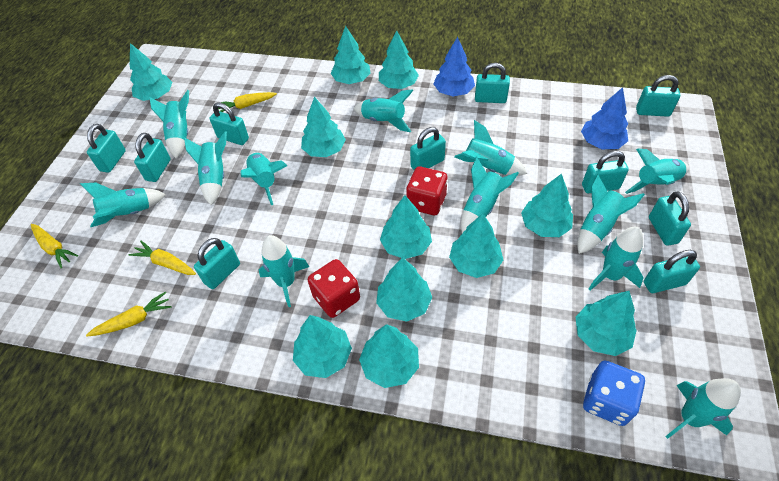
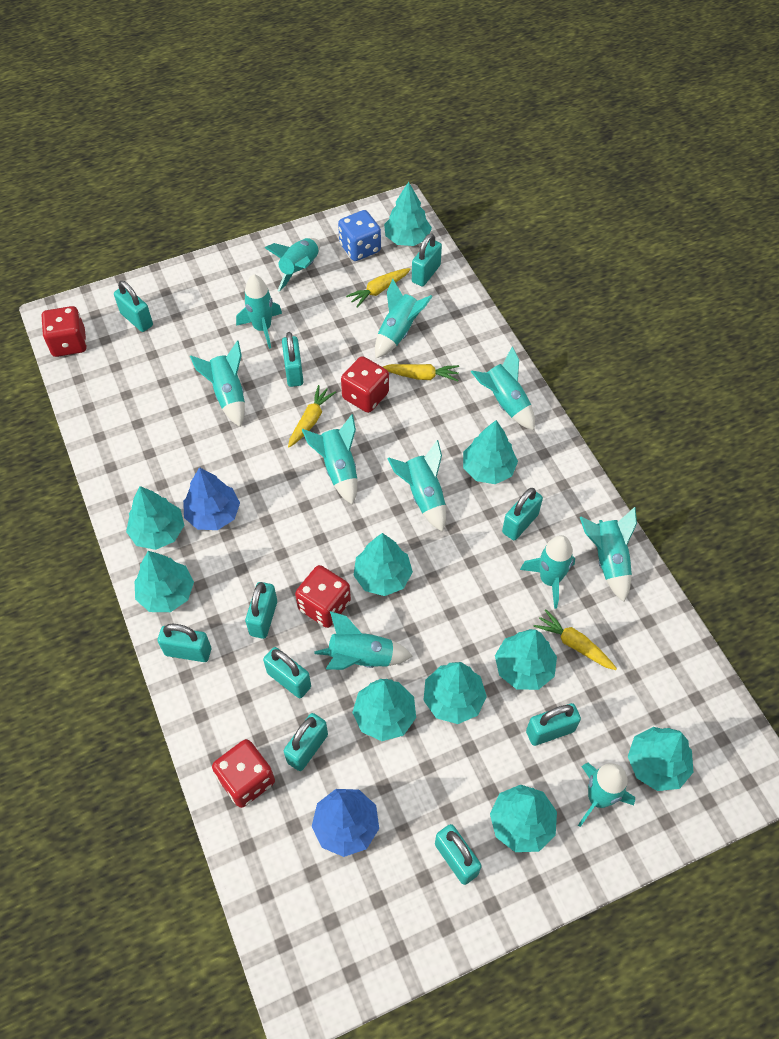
red dice: [308,259,360,318] [406,166,448,215] = 2 -> [41,306,87,357] [212,739,275,808] [295,565,351,628] [341,356,389,413] = 4
turquoise rocket: [80,183,166,227] [149,90,189,159] [184,131,227,205] [240,152,287,205] [259,235,309,307] [353,89,414,133] [454,120,527,176] [461,157,519,233] [577,174,645,254] [589,227,644,290] [625,149,689,194] [665,378,741,439] = 12 -> [190,341,245,427] [236,274,282,349] [265,238,320,292] [302,414,357,505] [314,611,413,670] [375,279,433,358] [387,440,446,532] [471,346,535,430] [520,535,575,609] [578,763,635,827] [580,507,637,602] = 11
turquoise tree: [130,43,172,101] [293,315,352,378] [301,97,346,157] [331,26,371,84] [359,324,419,388] [376,257,432,322] [379,30,419,89] [380,195,432,259] [449,214,503,278] [521,174,573,237] [576,291,637,356] = 11 -> [126,486,184,550] [135,551,194,612] [352,679,416,741] [353,533,413,596] [384,182,432,246] [423,662,487,724] [463,420,518,484] [490,785,557,852] [495,629,557,690] [628,727,693,791] = 10

